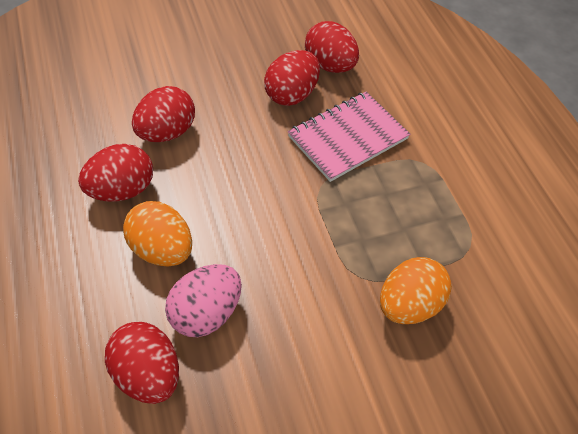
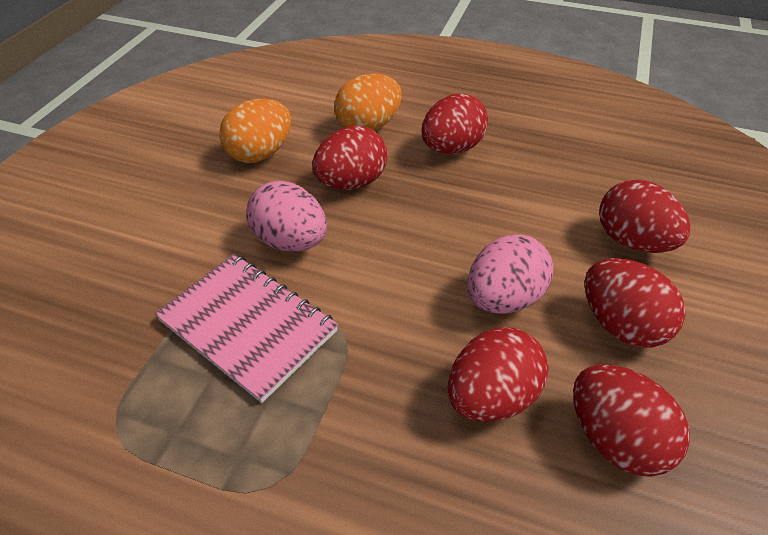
pink egg: [165,264,242,337] = 1 -> [246,181,327,252] [467,234,553,314] = 2
red egg: [78,144,153,201] [105,322,179,404] [132,86,195,142] [264,50,320,106] [305,21,359,73] = 5 -> [312,126,388,190] [422,94,488,154] [448,327,549,422] [573,364,690,477] [584,258,685,348] [599,180,690,253] = 6

